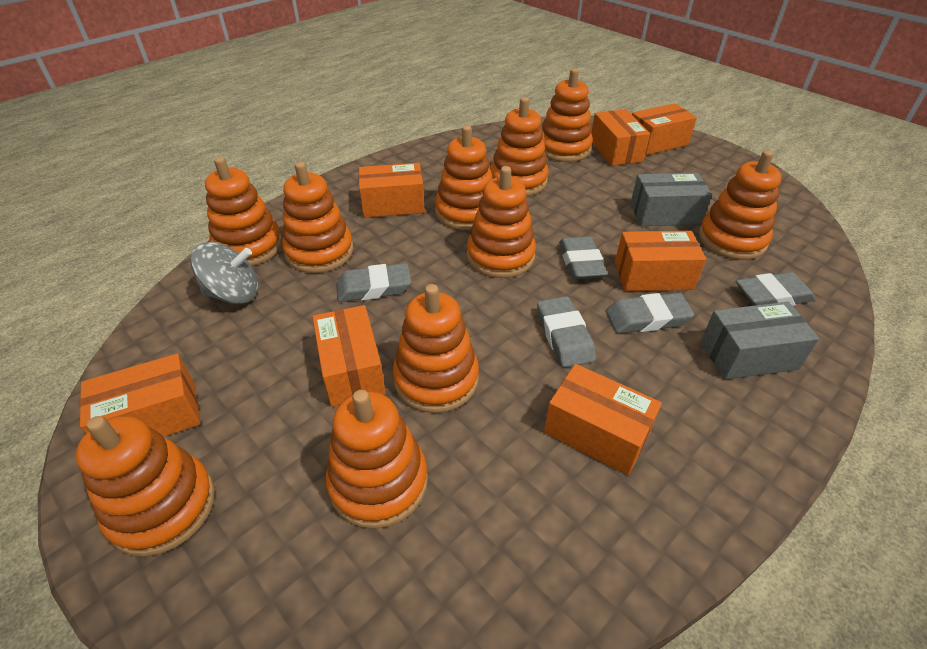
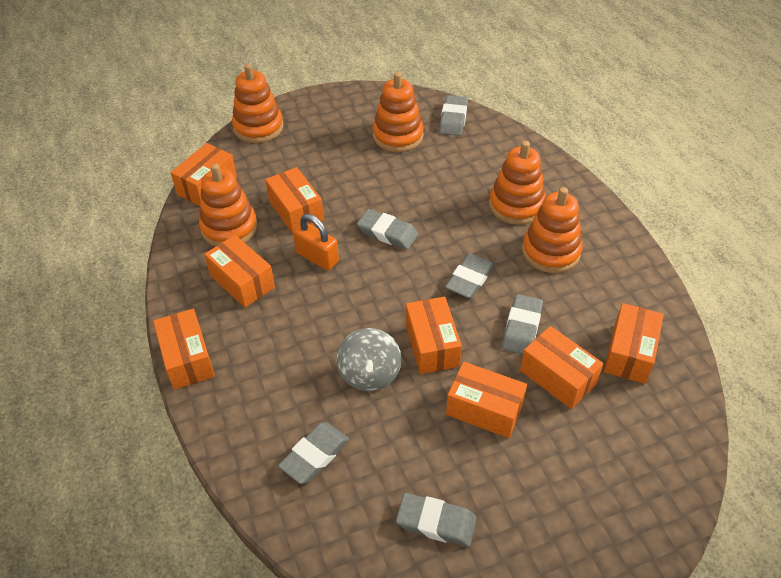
grey box: [630,173,712,226] [701,302,819,380] = 2 -> none = 0
grey eraser: [337,263,411,302] [537,296,596,368] [559,236,608,280] [606,293,694,333] [736,272,816,306] = 5 -> [278,422,349,484] [357,209,418,250] [396,493,477,547] [439,95,468,136] [445,253,495,299] [502,294,543,354] = 6
orange box: [80,354,201,437] [312,305,386,407] [359,163,425,218] [544,364,662,475] [591,109,650,166] [615,231,706,291] [632,103,697,155] = 7 -> [153,309,215,390] [171,143,237,206] [204,235,275,308] [265,167,324,234] [406,297,462,374] [446,362,527,438] [520,326,603,409] [604,303,664,384] = 8
orange padlock: none = 0 -> [293,214,339,271] = 1
orange stacking toy: [75,416,215,557] [205,157,282,266] [282,162,353,273] [326,390,428,529] [393,284,479,413] [435,125,492,230] [467,166,536,278] [490,97,549,196] [542,68,593,162] [699,150,782,260] = 10 -> [199,164,258,246] [232,64,284,143] [372,72,424,152] [489,141,546,225] [522,187,582,273] = 5

